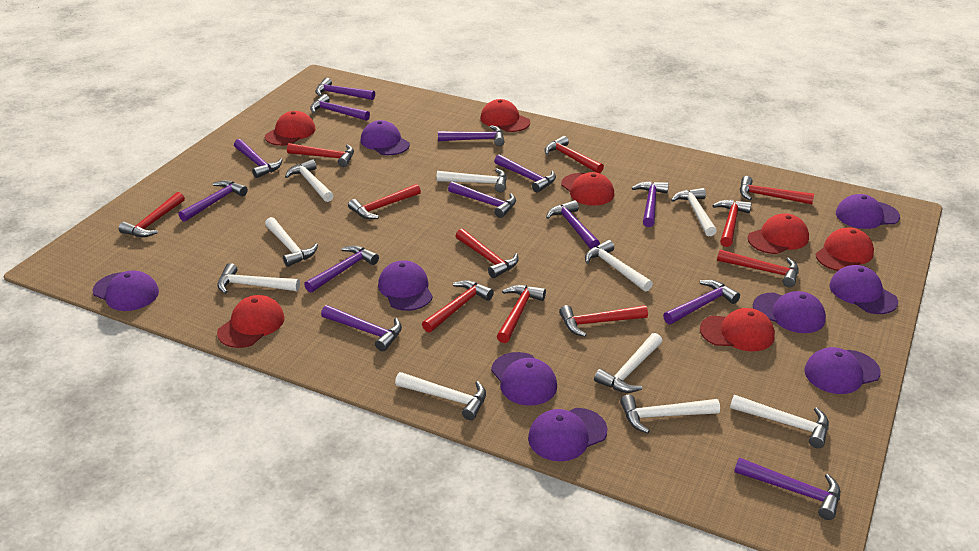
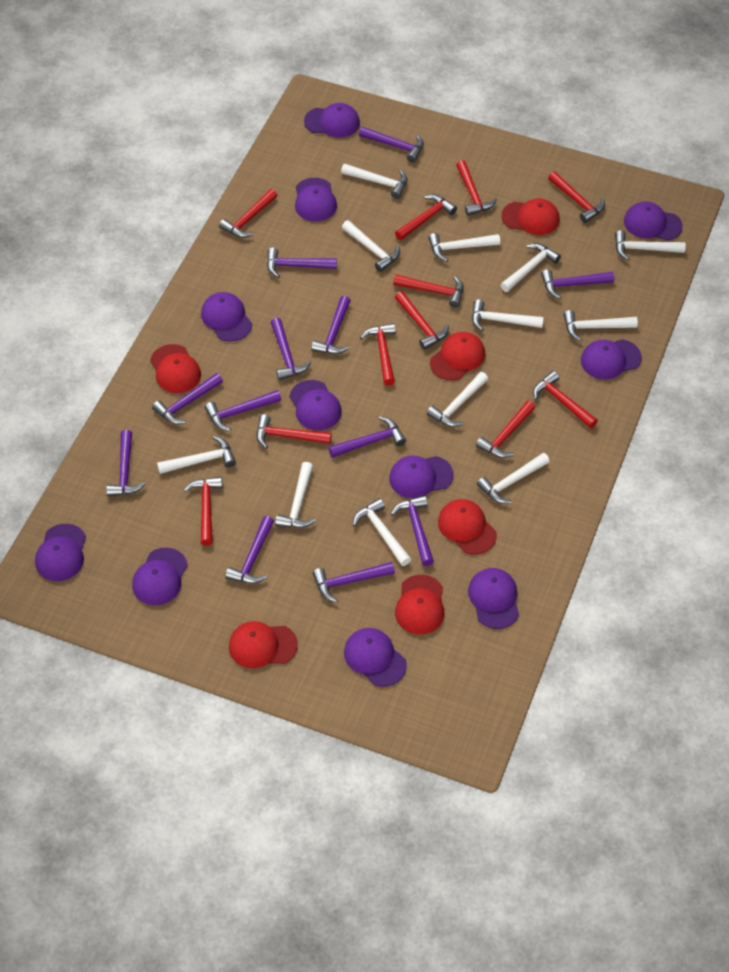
purple cap: [92,270,159,311] [360,120,410,155] [378,260,433,311] [491,352,557,406] [528,408,608,461] [753,291,826,333] [804,347,881,394] [829,265,898,314] [836,194,900,229] = 9 -> [35,524,86,581] [132,548,188,605] [201,292,252,342] [290,380,342,430] [295,178,337,221] [304,103,360,138] [344,628,407,687] [389,456,454,498] [468,568,519,629] [581,339,642,380] [624,201,683,241] = 11
purple hammer: [178,180,248,222] [234,139,283,178] [304,245,379,293] [310,94,370,121] [315,78,375,100] [321,305,402,351] [438,125,505,146] [448,182,516,218] [494,154,556,193] [546,200,600,249] [632,181,669,227] [663,280,740,324] [734,457,840,520] = 13 -> [106,430,146,496] [152,373,223,424] [205,390,281,431] [225,516,274,584] [267,247,337,278] [271,318,311,380] [311,296,351,354] [313,562,395,602] [329,417,406,458] [359,127,424,163] [391,495,434,566] [541,269,614,299] = 12
red cap: [217,295,285,348] [265,111,316,146] [480,99,530,132] [561,172,614,206] [700,308,775,351] [748,213,809,254] [815,227,874,271] = 7 -> [150,344,201,393] [229,621,298,668] [395,575,444,634] [430,332,485,381] [438,499,497,555] [501,198,560,235] = 6
white hammer: [217,263,300,294] [265,217,318,267] [285,159,334,202] [395,372,486,420] [436,168,507,192] [585,240,653,292] [594,333,662,393] [620,395,720,433] [671,188,717,236] [730,395,829,448] = 10 -> [157,436,236,474] [275,462,316,528] [341,164,407,199] [342,220,400,272] [353,498,411,566] [427,372,488,427] [428,233,500,262] [472,299,544,331] [477,453,550,504] [501,243,561,292] [564,310,638,341] [615,230,686,260] = 12

